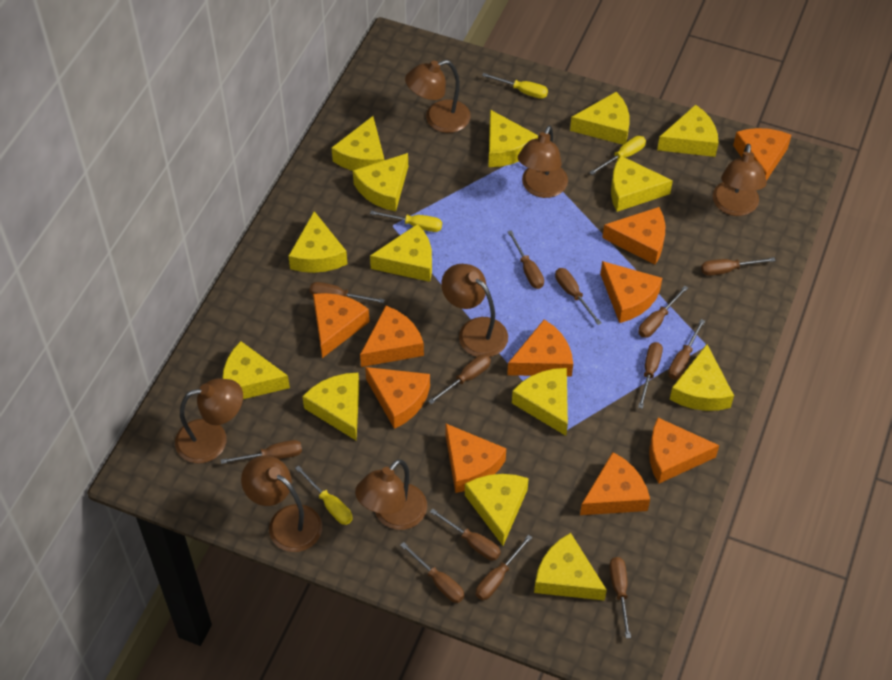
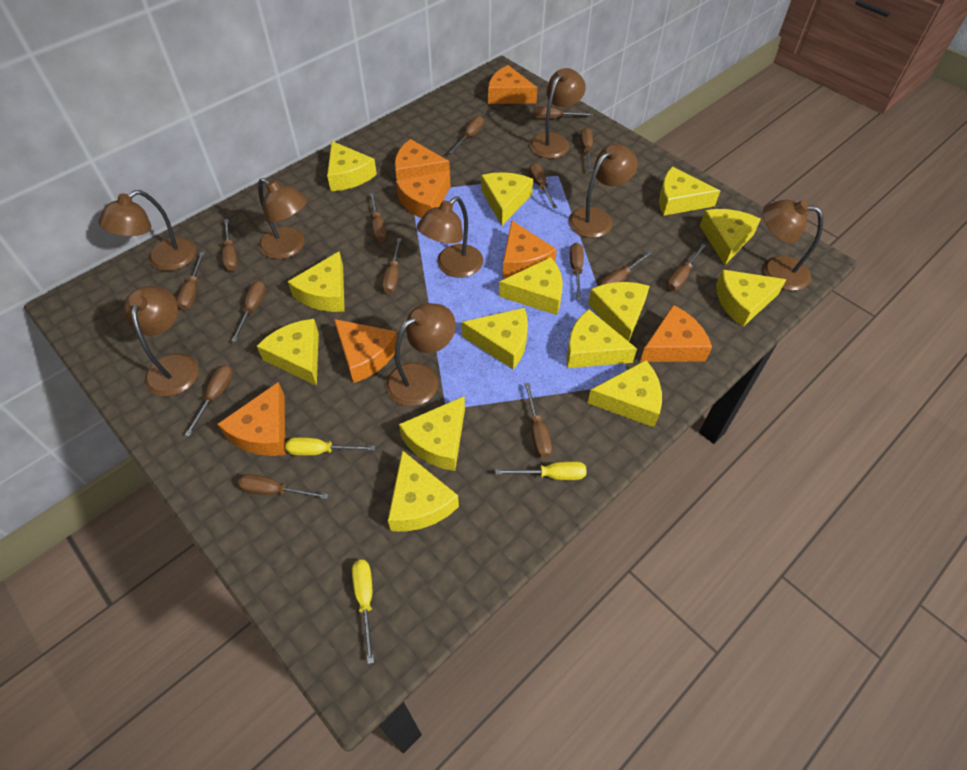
brown lamp: [175,378,243,464] [241,456,322,552] [355,459,427,530] [405,60,471,133] [441,264,508,357] [518,125,568,198] [713,144,767,216] = 7 -> [99,190,196,271] [124,286,199,397] [258,178,307,259] [386,303,456,406] [417,197,483,278] [530,68,586,159] [568,144,638,238] [763,200,823,291] = 8
brown screwdriver: [221,440,302,464] [310,282,385,303] [400,542,464,603] [428,355,491,404] [430,508,501,560] [476,535,532,600] [508,230,544,289] [555,268,602,325] [609,557,631,639] [638,286,688,338] [638,342,663,409] [668,319,705,380] [701,257,775,276] = 13 -> [177,252,205,310] [185,365,233,437] [222,219,238,271] [232,281,266,342] [238,474,329,499] [370,193,387,242] [382,238,402,294] [449,116,484,154] [524,383,552,458] [529,163,557,209] [533,107,594,119] [570,243,584,300] [580,128,593,171] [600,251,652,285] [667,244,706,291] = 15
orange cheese: [313,293,370,358] [360,306,424,367] [365,367,430,429] [445,423,506,493] [507,319,573,377] [580,452,650,515] [600,261,662,323] [602,207,665,265] [649,418,719,483] [733,128,791,181] = 10 -> [218,382,285,456] [334,319,397,383] [395,139,450,180] [396,170,451,218] [488,65,537,104] [502,220,557,278] [640,305,712,362] = 7
yellow screwdriver: [295,465,353,525] [370,210,442,232] [482,73,548,99] [589,136,646,175] = 4 -> [286,437,375,456] [352,560,374,664] [495,461,586,480] = 3

